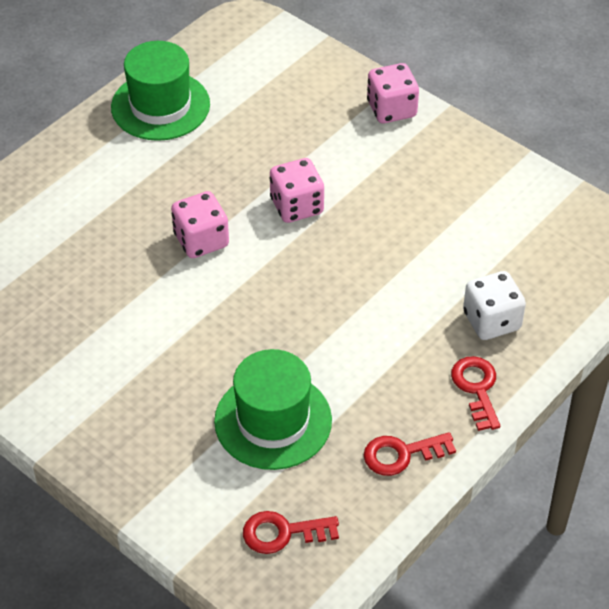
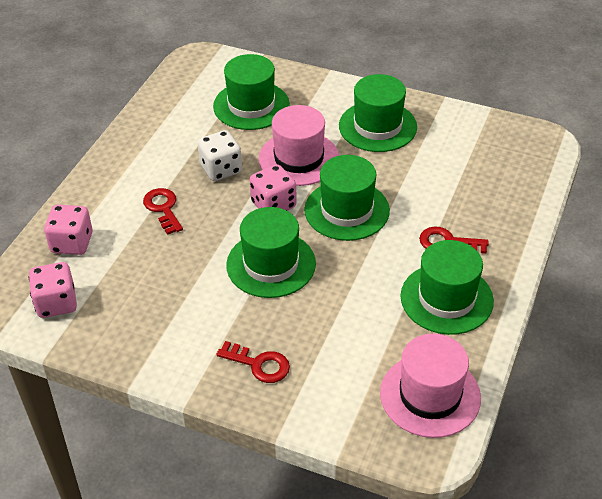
green hat: [111,41,210,141] [214,349,332,470] = 2 -> [213,54,290,130] [226,207,316,298] [304,155,390,241] [339,74,417,152] [401,240,494,335] = 5
pink hat: none = 0 -> [259,105,339,186] [380,334,481,438] = 2

